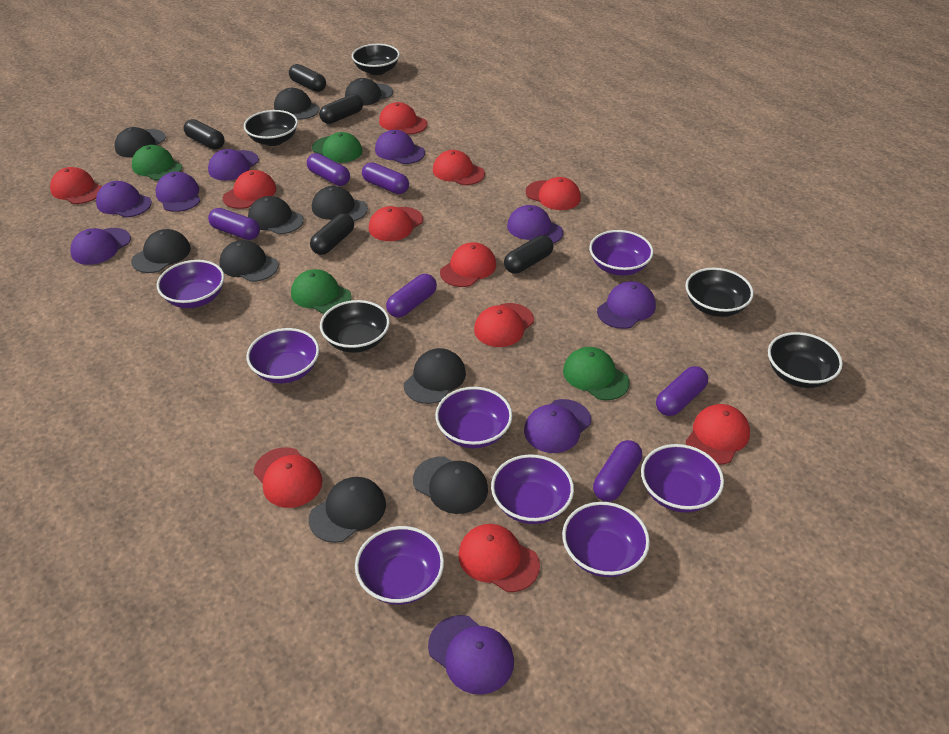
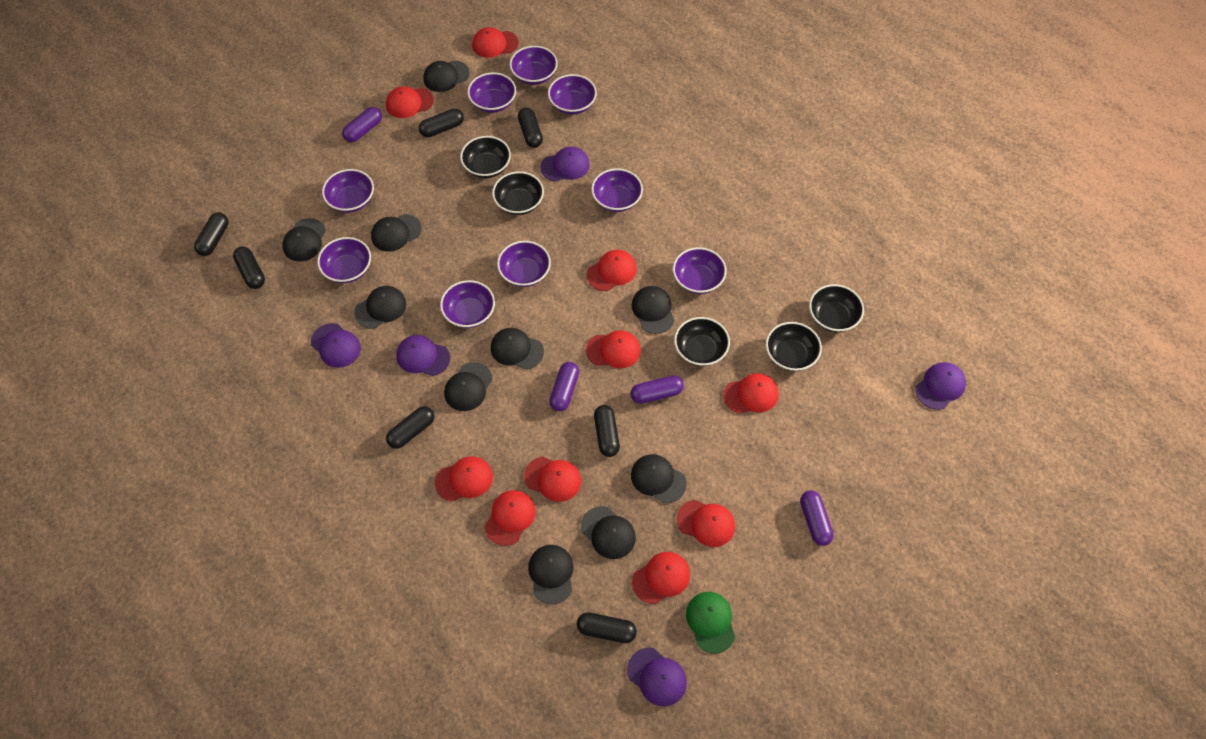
black capsule: [184,119,225,150] [289,64,326,92] [310,213,354,255] [319,94,363,124] [504,235,553,274] = 5 -> [194,212,229,256] [233,247,265,289] [386,406,434,449] [419,109,464,137] [518,108,543,148] [577,612,637,643] [594,405,620,457] = 7
green cap: [132,145,182,181] [291,269,352,314] [312,132,362,163] [563,347,630,400] = 4 -> [686,592,735,654] = 1
purple bowl: [157,260,224,308] [247,328,319,383] [355,526,444,605] [435,387,512,448] [491,454,574,524] [562,502,650,577] [589,230,653,276] [641,444,724,512] = 8 -> [317,237,371,283] [322,169,374,213] [440,280,495,328] [467,72,516,113] [497,241,551,287] [510,46,558,85] [548,74,597,115] [591,168,643,212] [673,247,727,294] = 9
purple cap: [70,228,131,265] [96,181,152,218] [156,172,200,212] [208,149,259,181] [375,130,425,164] [428,615,514,695] [507,205,563,244] [524,399,591,453] [597,281,656,329] = 9 -> [311,323,361,368] [396,335,450,376] [540,147,590,182] [627,648,687,706] [915,362,966,410] = 5
purple capsule: [208,208,260,240] [307,153,350,186] [362,162,409,194] [386,274,437,318] [593,440,642,502] [656,366,708,416] = 6 -> [342,107,382,142] [549,362,579,411] [630,375,684,404] [800,491,834,546] = 4
red cap: [50,167,102,204] [223,170,276,209] [253,447,323,508] [369,206,423,241] [379,102,428,134] [433,150,485,185] [440,242,496,287] [458,524,540,592] [474,303,534,347] [526,177,581,210] [686,404,750,465] = 11 -> [386,86,434,118] [435,456,493,501] [472,27,519,58] [485,490,536,546] [524,457,581,502] [586,330,641,368] [587,250,637,291] [632,552,690,604] [677,500,735,547] [723,373,779,414] = 10

